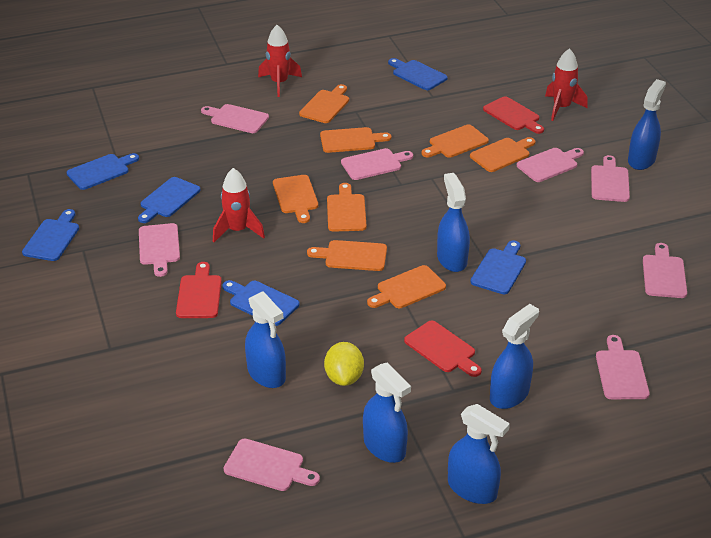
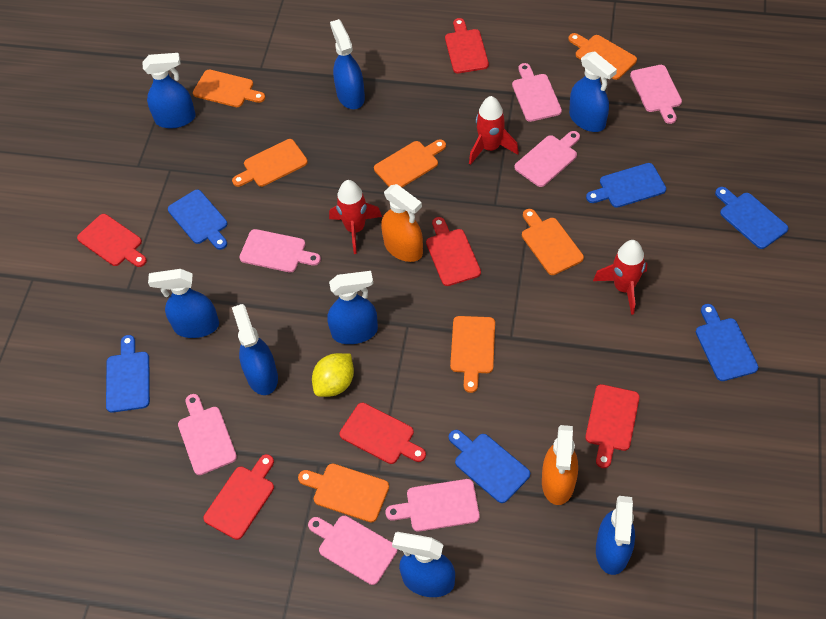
blue spray bottle: [245,291,286,388] [363,363,411,463] [437,173,470,272] [448,404,510,504] [490,304,539,409] [628,79,666,170] = 6 -> [142,53,196,128] [148,269,219,338] [232,304,278,395] [328,271,378,344] [330,19,365,109] [392,532,455,597] [569,51,617,132] [596,496,635,575] = 8
orange cutting board: [273,175,318,223] [299,84,349,123] [307,240,387,271] [320,127,391,153] [327,183,366,232] [367,265,446,308] [422,125,489,158] [470,137,535,172] = 8 -> [193,70,265,107] [232,139,308,187] [298,464,389,523] [374,139,446,187] [450,316,495,393] [522,209,584,275] [568,33,637,80] = 7
orange spray bottle: none = 0 -> [381,184,423,262] [542,425,578,505] = 2
pink cutting board: [139,223,180,277] [201,104,269,133] [224,439,320,491] [341,148,413,180] [517,148,584,182] [591,155,630,202] [596,335,650,399] [643,243,687,298] = 8 -> [178,394,237,475] [239,229,321,273] [308,516,398,585] [385,479,480,532] [512,63,562,122] [514,131,580,187] [630,65,682,124] = 7
red cutting board: [176,262,222,318] [404,321,482,377] [483,96,544,134] = 3 -> [77,214,147,267] [203,454,274,540] [339,403,426,464] [426,217,481,286] [445,18,489,73] [585,384,640,468] = 6

